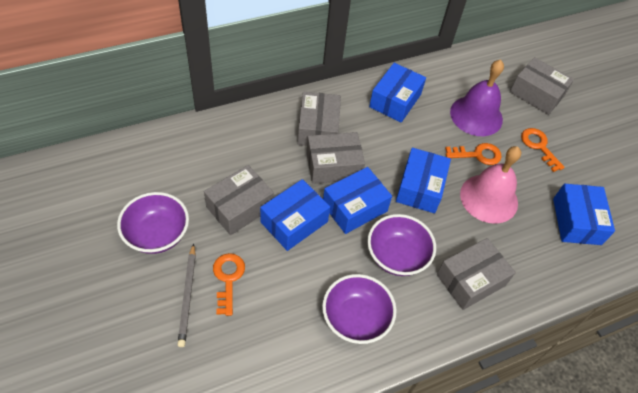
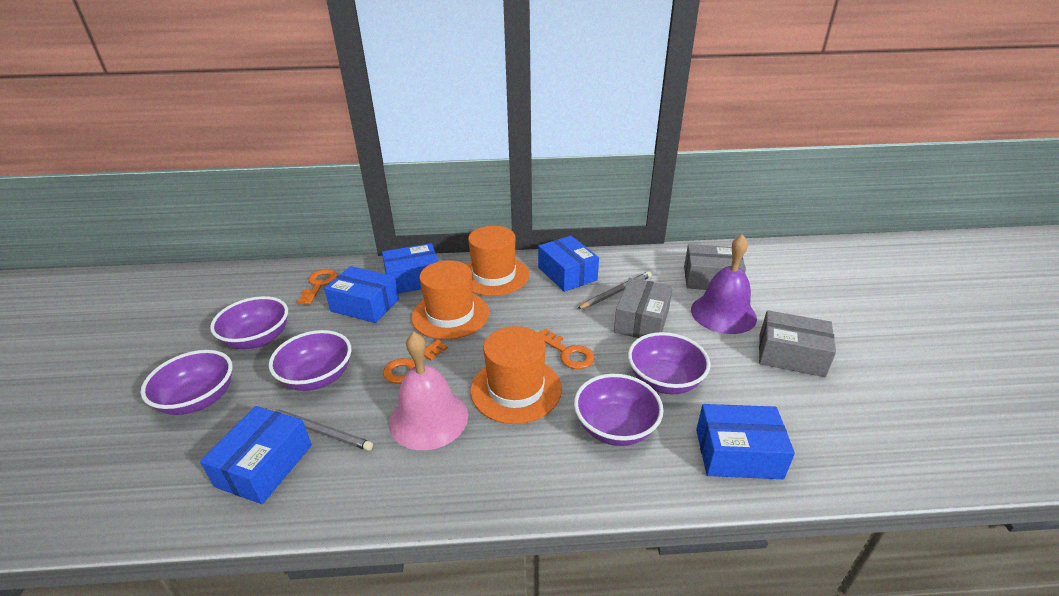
grey box: [204,165,274,235] [298,92,341,146] [306,132,365,184] [437,238,516,310] [510,57,574,115] = 5 -> [614,278,673,338] [684,244,746,290] [759,310,836,377] = 3
grey pencil: [177,243,196,347] = 1 -> [266,408,373,451] [577,271,652,309] = 2
orange hat: none = 0 -> [411,260,489,340] [466,226,529,296] [470,326,562,424] = 3
purple bowl: [117,192,189,254] [322,274,397,344] [367,214,436,276] = 3 -> [141,350,233,415] [210,296,288,349] [269,330,352,391] [574,374,664,446] [628,332,710,394] = 5

